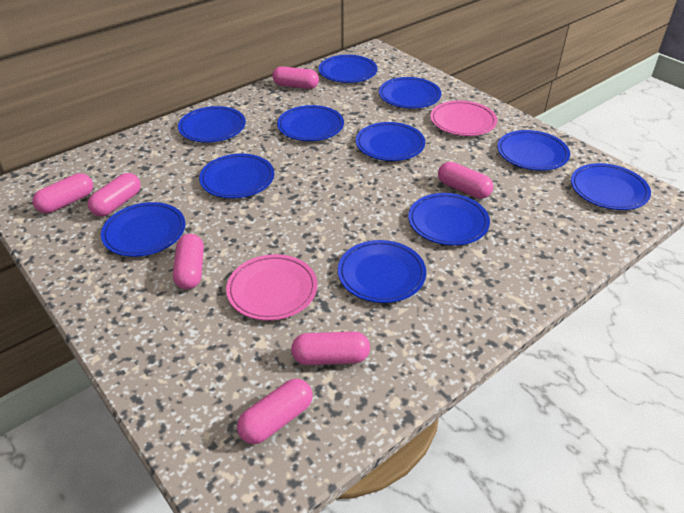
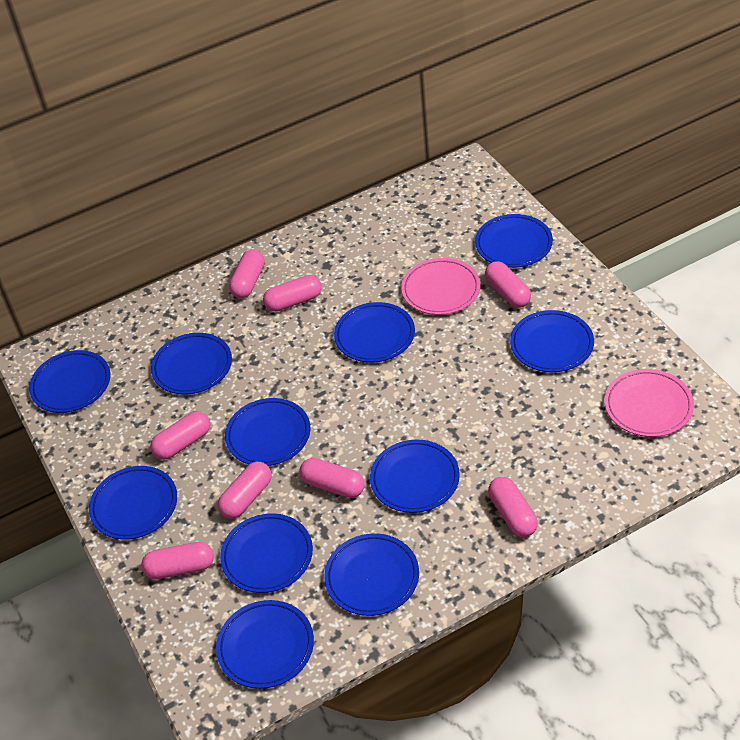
pink capsule: [32,173,93,213] [88,173,141,217] [173,234,204,289] [237,379,313,444] [272,66,319,89] [291,331,370,365] [438,162,493,199] = 7 -> [141,542,214,579] [150,411,210,460] [218,462,272,519] [229,249,265,298] [263,275,322,312] [299,458,365,498] [485,261,531,308] [488,477,538,537] = 8

